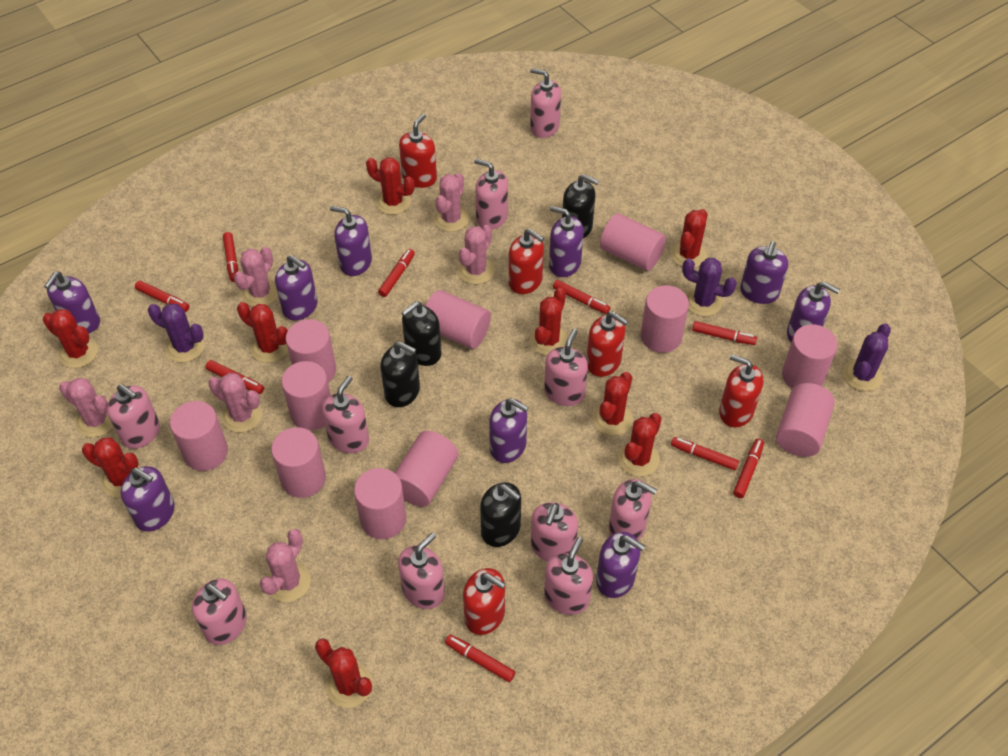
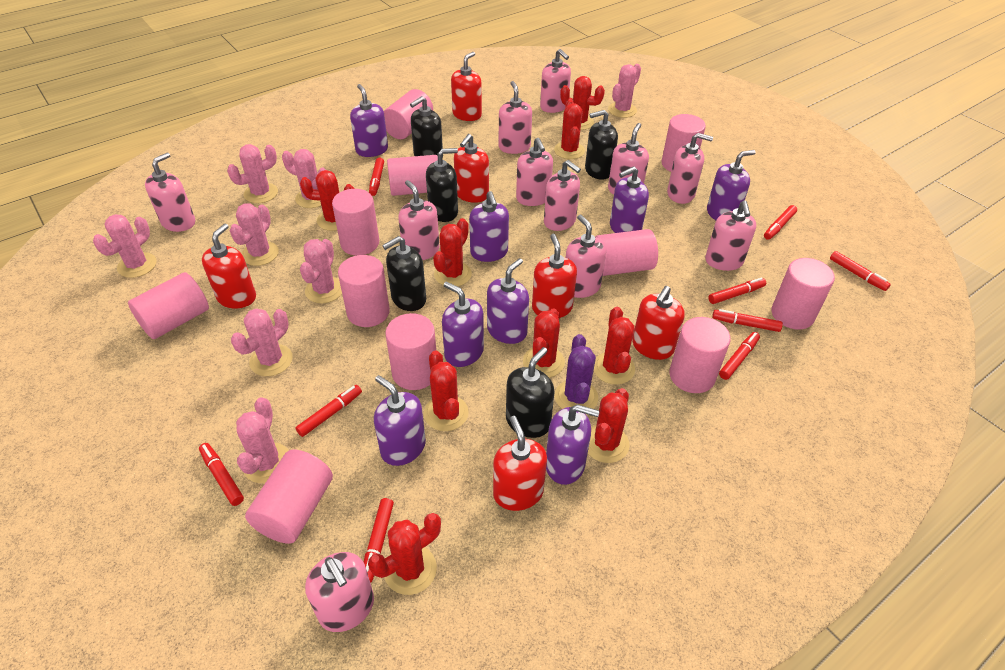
black soap dispenser: [381,341,420,407] [402,301,442,366] [480,482,521,547] [562,174,599,239] = 4 -> [382,236,426,311] [410,96,443,158] [426,148,458,222] [506,347,555,438] [585,110,618,180] = 5
pink cactus: [59,378,114,437] [209,373,262,433] [234,247,278,306] [260,529,311,602] [434,173,469,232] [458,225,495,284] = 6 -> [93,214,157,278] [227,144,278,203] [230,203,279,266] [231,308,293,376] [236,397,289,483] [282,149,326,208] [300,239,342,303] [608,64,641,118] = 8
pink soap dispenser: [107,384,160,449] [192,579,247,645] [322,376,369,453] [398,533,445,609] [474,159,508,230] [530,68,561,138] [531,502,578,562] [544,329,588,406] [544,537,593,615] [609,479,657,540] = 10 -> [145,152,195,232] [305,552,374,632] [398,180,440,260] [498,81,532,154] [516,138,553,206] [540,49,571,113] [544,160,581,231] [565,215,607,298] [608,123,649,195] [667,133,713,204] [705,200,756,271] = 11
purple cactus: [148,304,205,362] [682,258,737,316] [843,324,891,391] = 3 -> [555,334,598,409] = 1
purple soap dispenser: [44,272,100,334] [121,466,175,532] [275,255,318,321] [330,206,372,276] [489,398,529,463] [549,206,584,277] [596,532,645,598] [740,241,788,304] [787,282,840,342] = 9 -> [350,84,388,157] [374,375,426,466] [442,281,484,367] [469,191,509,262] [487,258,529,344] [546,404,600,485] [610,166,649,233] [707,150,756,220] = 8
red soap dispenser: [399,113,437,188] [463,568,506,635] [509,229,544,294] [586,311,628,377] [719,354,763,427] = 5 -> [202,224,256,309] [451,52,482,121] [454,134,489,203] [493,416,547,511] [532,234,577,318] [632,286,685,360] = 6

